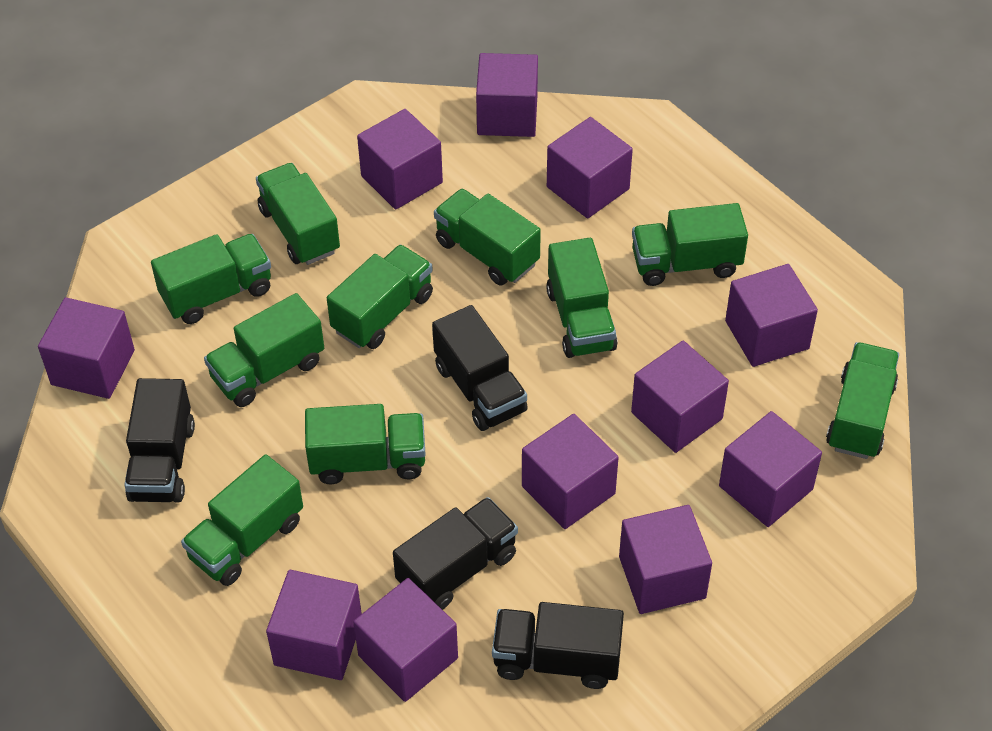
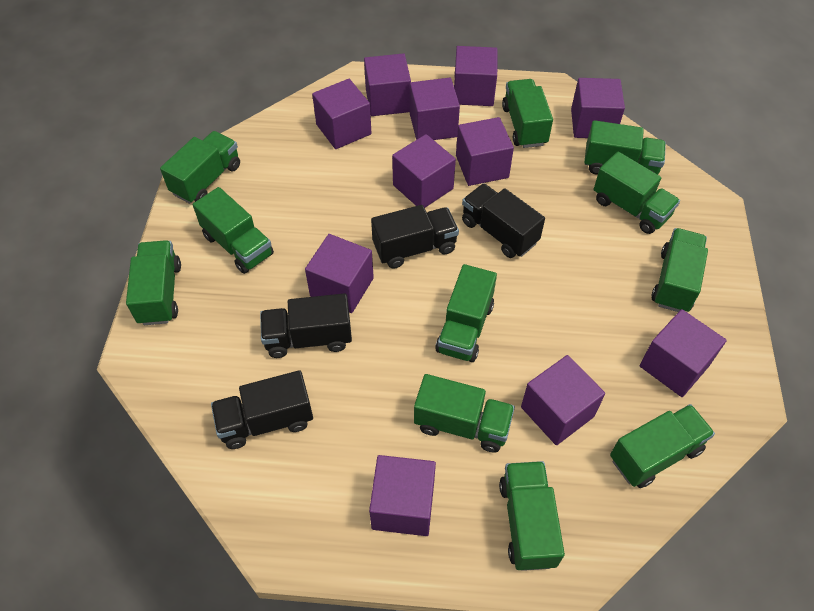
green truck: [151,234,271,324] [181,455,303,586] [204,293,324,407] [256,163,340,265] [305,404,426,484] [327,245,433,349] [434,189,541,286] [546,238,618,358] [632,203,748,286] [826,342,899,459] = 10 -> [126,240,181,325] [160,131,240,204] [193,187,274,274] [414,374,515,452] [435,264,497,362] [499,461,565,571] [502,79,553,148] [584,120,666,175] [594,152,680,234] [610,404,715,488] [651,228,708,312] = 11

